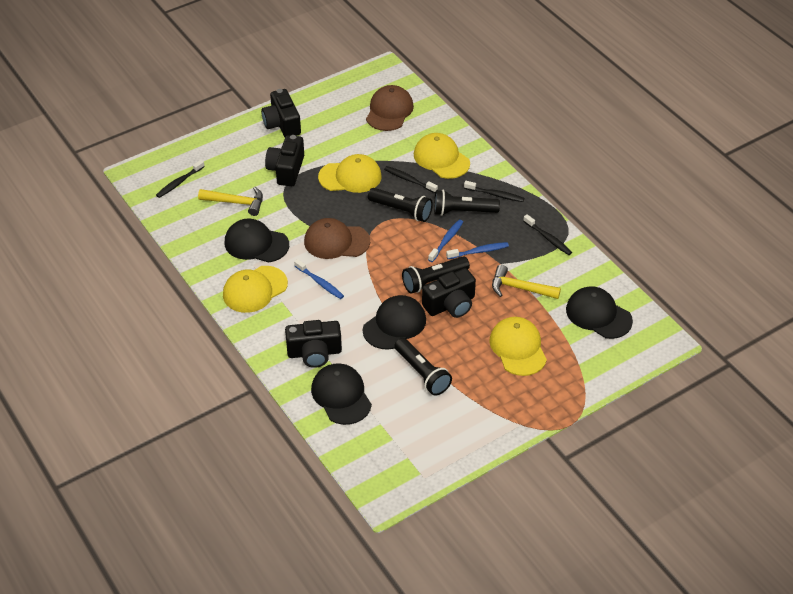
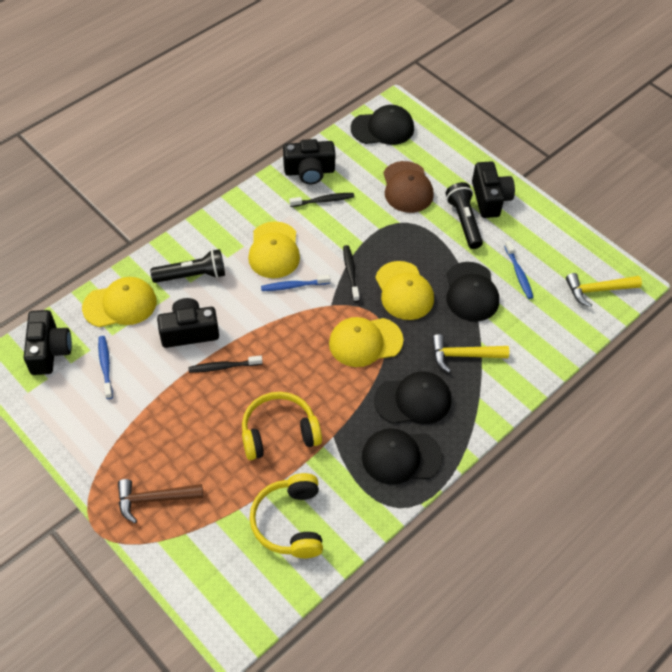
black flashlight: [368,188,433,222] [395,338,452,396] [402,256,470,294] [434,190,500,216] = 4 -> [150,249,225,283] [446,182,483,249] = 2
black toothbrush: [156,160,205,198] [384,166,438,193] [464,181,524,202] [523,214,572,255] = 4 -> [188,356,263,373] [289,193,354,207] [343,245,359,302] = 3
brown cap: [304,218,370,259] [366,85,414,131] = 2 -> [383,161,434,213] = 1
brown hammer: none = 0 -> [118,479,203,523] = 1
yellow headphones: none = 0 -> [242,392,322,460] [250,473,323,558] = 2

